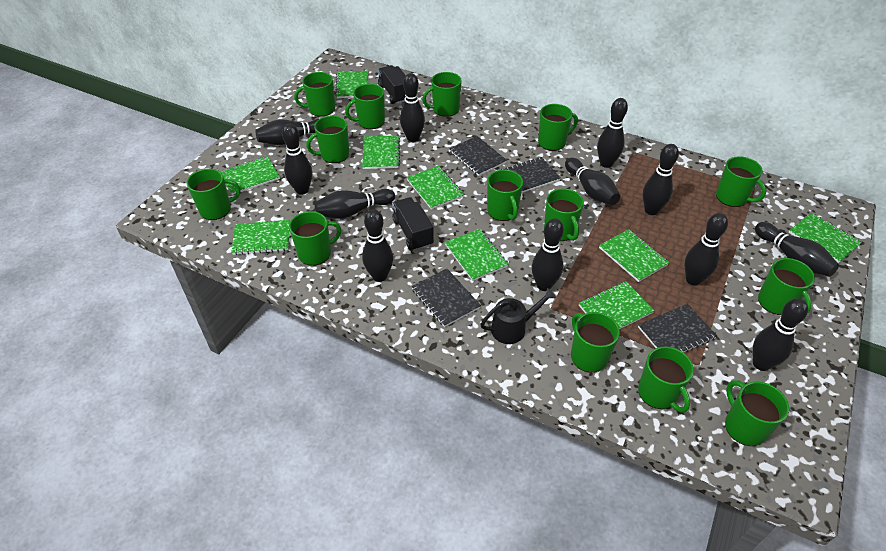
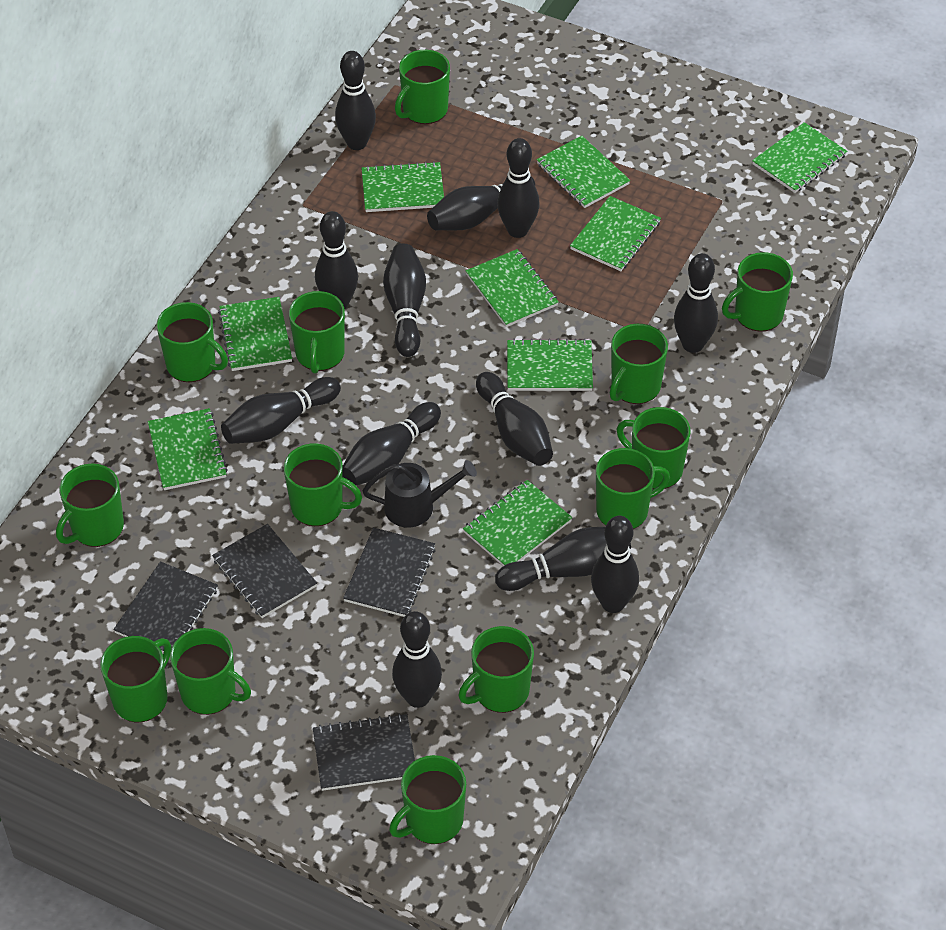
black truck: [378,65,406,104] [392,197,434,251] = 2 -> none = 0
green mug: [187,169,241,220] [289,211,342,266] [294,72,335,117] [306,115,349,163] [345,84,385,129] [422,72,462,117] [487,170,523,221] [538,104,578,151] [544,189,584,241] [571,312,620,373] [638,346,694,413] [716,156,766,207] [725,380,789,446] [758,258,815,315] = 14 -> [56,464,124,547] [100,636,171,723] [156,302,228,382] [170,628,251,715] [284,443,362,526] [289,291,345,373] [389,755,466,844] [395,50,450,124] [459,626,534,713] [596,448,670,529] [610,324,668,404] [616,407,691,489] [722,252,793,332] = 13

